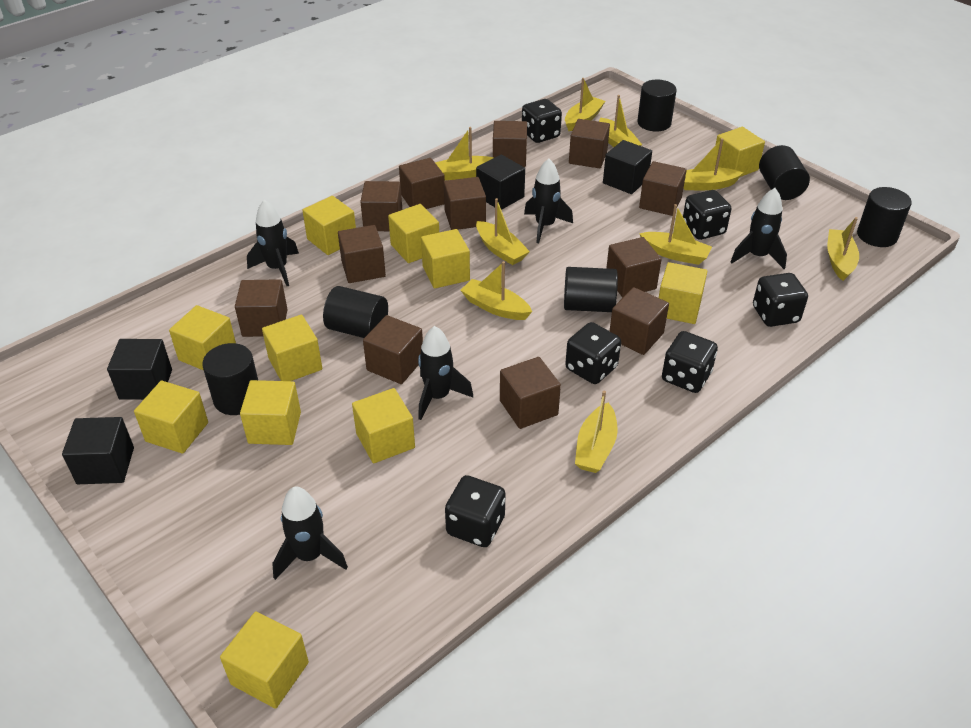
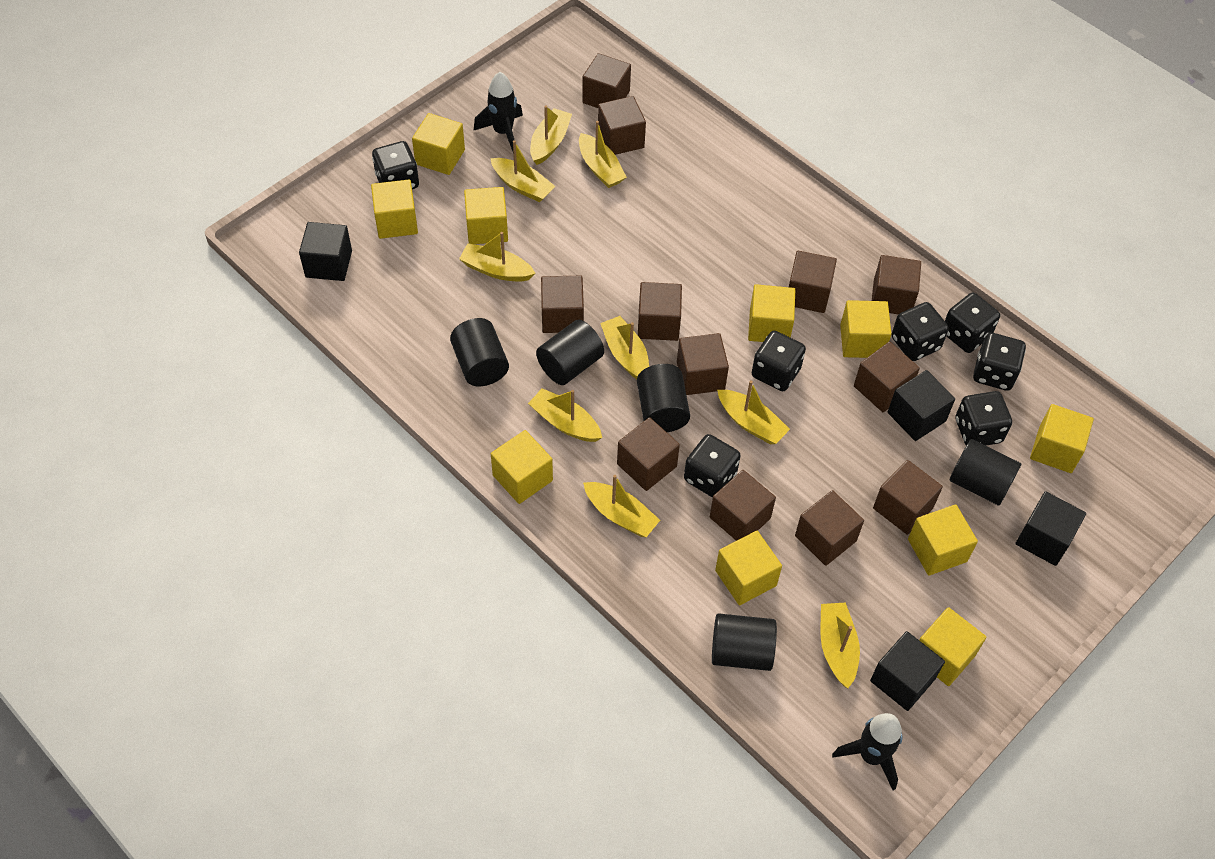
black cylinder: [202,343,258,415] [323,286,388,338] [564,267,618,312] [637,80,677,132] [759,145,810,200] [857,187,912,247] = 6 -> [450,318,509,386] [536,320,604,385] [637,364,690,432] [712,613,777,671] [950,439,1021,505] = 5
black dice: [445,475,506,547] [522,99,562,143] [565,322,621,384] [662,331,718,393] [683,190,731,240] [753,273,808,327] = 6 -> [372,141,419,189] [684,434,741,498] [752,331,806,391] [891,302,949,361] [945,293,1000,353] [955,391,1012,446] [973,333,1026,391] = 7
black rocket: [247,200,299,286] [272,487,348,580] [418,326,473,420] [524,158,573,243] [731,188,787,269] = 5 -> [474,72,523,151] [832,713,902,790] = 2
yellow cube: [134,381,208,454] [169,305,236,370] [220,611,309,709] [240,380,301,445] [262,315,322,381] [302,196,356,255] [352,388,415,463] [388,204,439,263] [421,229,470,289] [659,262,708,324] [715,127,765,177] = 11 -> [371,180,418,239] [412,113,465,175] [464,187,508,244] [491,430,553,504] [715,531,782,605] [748,284,795,342] [840,300,891,358] [908,505,978,576] [919,607,986,686] [1030,404,1094,473] = 10

